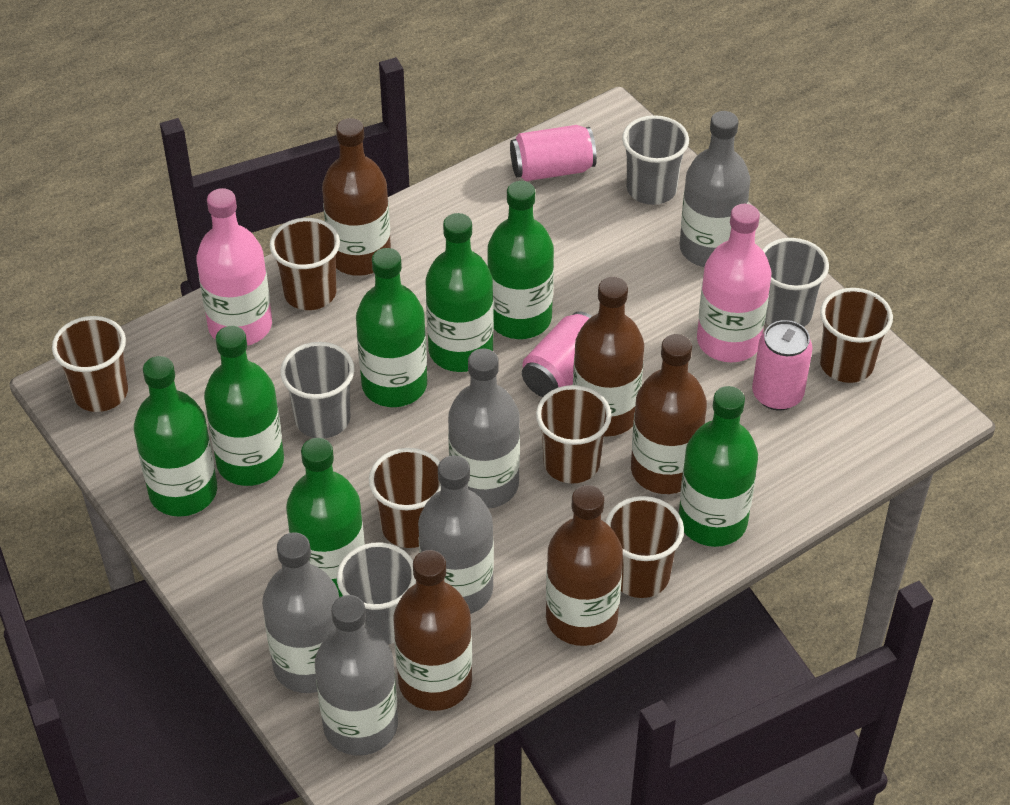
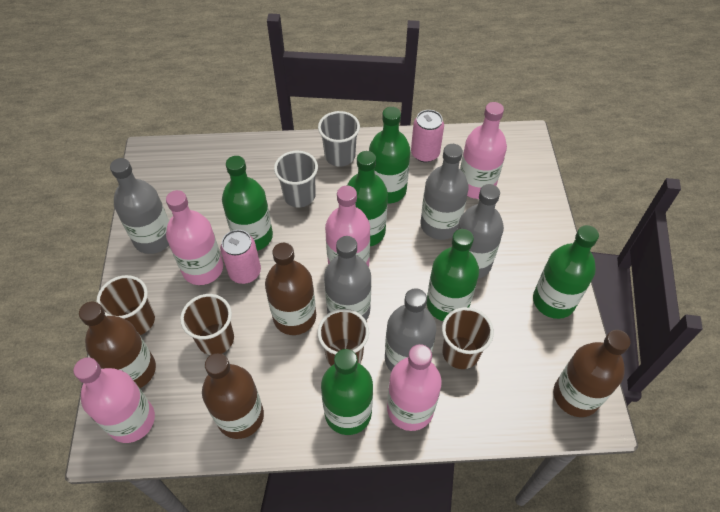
brown bottle: [322,118,391,276] [394,550,472,711] [546,485,623,646] [573,277,644,436] [631,334,707,494] = 5 -> [79,302,156,388] [202,353,264,439] [265,243,316,335] [554,330,631,417] = 4
brown cup: [52,316,128,412] [270,218,340,310] [369,448,441,548] [536,385,612,483] [605,496,684,598] [820,288,893,383] = 6 -> [97,275,155,335] [180,294,234,355] [318,309,369,366] [442,307,494,369] = 4
green bottle: [134,356,217,517] [204,326,284,486] [286,438,365,597] [356,248,427,407] [425,213,494,372] [487,181,554,339] [679,386,758,547] = 7 -> [222,156,273,251] [321,349,373,435] [347,151,388,246] [369,107,410,204] [427,229,479,321] [533,225,599,319] = 6
grey cup: [280,342,354,438] [337,542,416,645] [622,115,689,205] [762,238,829,327] = 4 -> [274,151,318,207] [318,111,360,167] = 2
pink bottle: [196,188,272,346] [697,204,771,362] = 2 -> [73,357,155,443] [166,190,223,285] [325,186,370,267] [387,344,442,431] [460,102,507,199] = 5
pink can: [510,125,597,181] [522,311,592,397] [752,320,813,411] = 3 -> [220,230,261,284] [411,110,444,162] = 2

